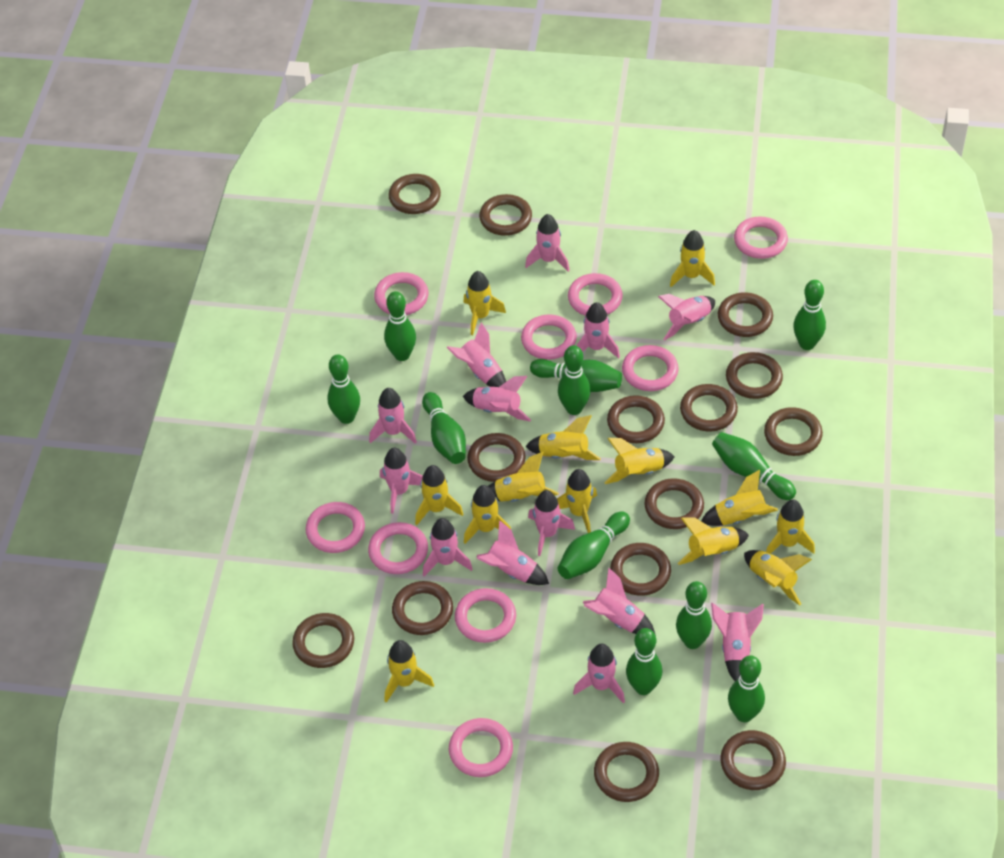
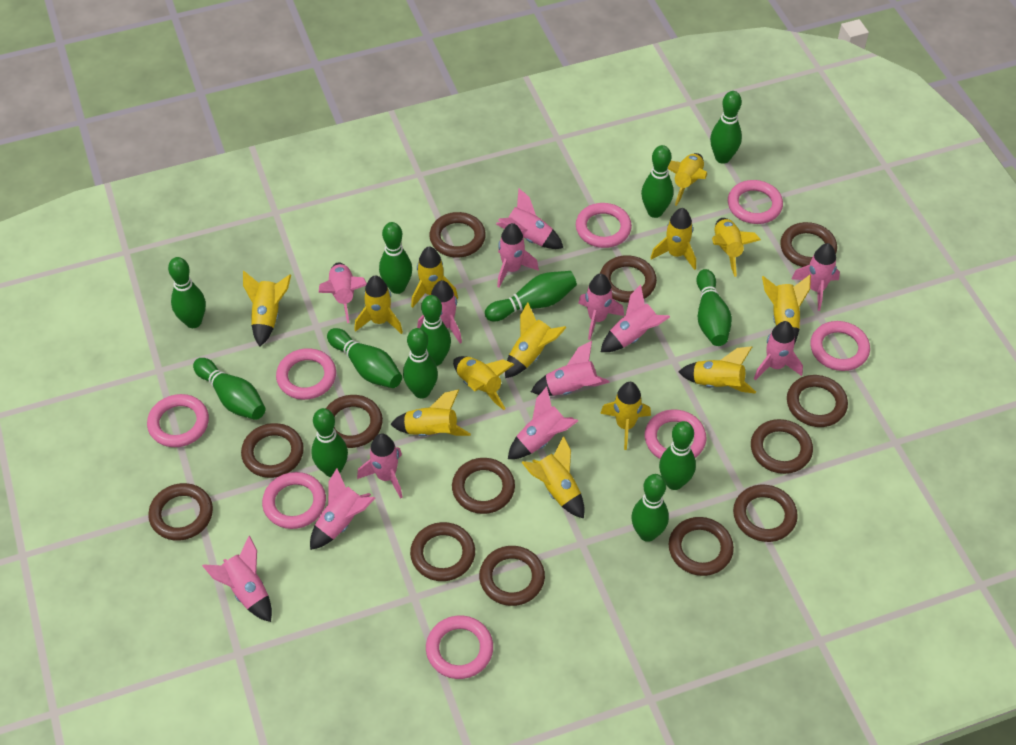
brown ring: [292,613,354,668] [388,174,441,214] [392,581,453,635] [467,433,526,482] [479,194,532,236] [594,742,659,802] [607,395,665,443] [610,543,671,596] [644,478,704,529] [680,384,738,432] [718,292,773,337] [720,730,786,790] [726,352,783,399] [764,407,823,456] = 14 -> [148,483,213,540] [241,423,304,478] [326,395,383,448] [410,522,475,581] [429,212,486,258] [452,458,515,514] [479,546,545,606] [600,255,657,303] [669,517,734,576] [733,485,798,542] [751,419,813,474] [780,222,837,267] [787,375,848,427] = 13
green bowling pin: [328,355,360,424] [384,291,416,361] [422,392,466,464] [530,359,622,392] [557,512,630,579] [558,345,591,415] [626,628,662,695] [676,581,712,649] [712,432,796,500] [728,655,765,722] [793,280,826,350] = 11 -> [168,257,206,328] [193,358,266,420] [311,408,348,477] [327,328,402,388] [379,222,412,294] [403,328,438,398] [420,295,451,366] [485,271,577,321] [631,474,669,542] [641,145,673,218] [659,421,696,490] [696,269,732,346] [710,91,742,164] = 13
pink ring: [306,502,365,553] [368,522,428,574] [374,272,428,315] [449,718,513,777] [455,588,516,643] [521,314,577,360] [568,273,623,316] [622,345,679,391] [734,217,788,259] = 9 -> [147,394,209,447] [262,472,326,529] [276,348,336,400] [426,615,493,679] [576,203,632,248] [645,409,706,459] [728,180,783,224] [811,321,870,371] = 8

